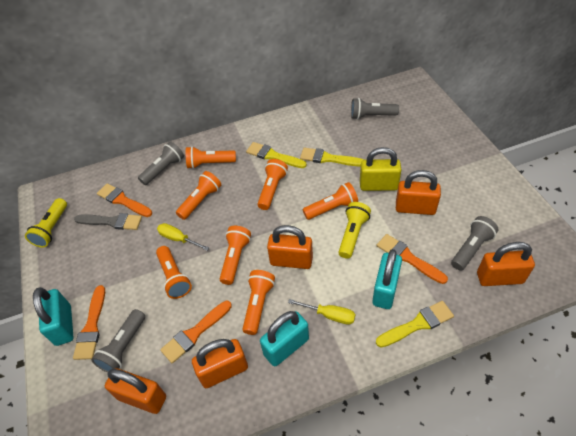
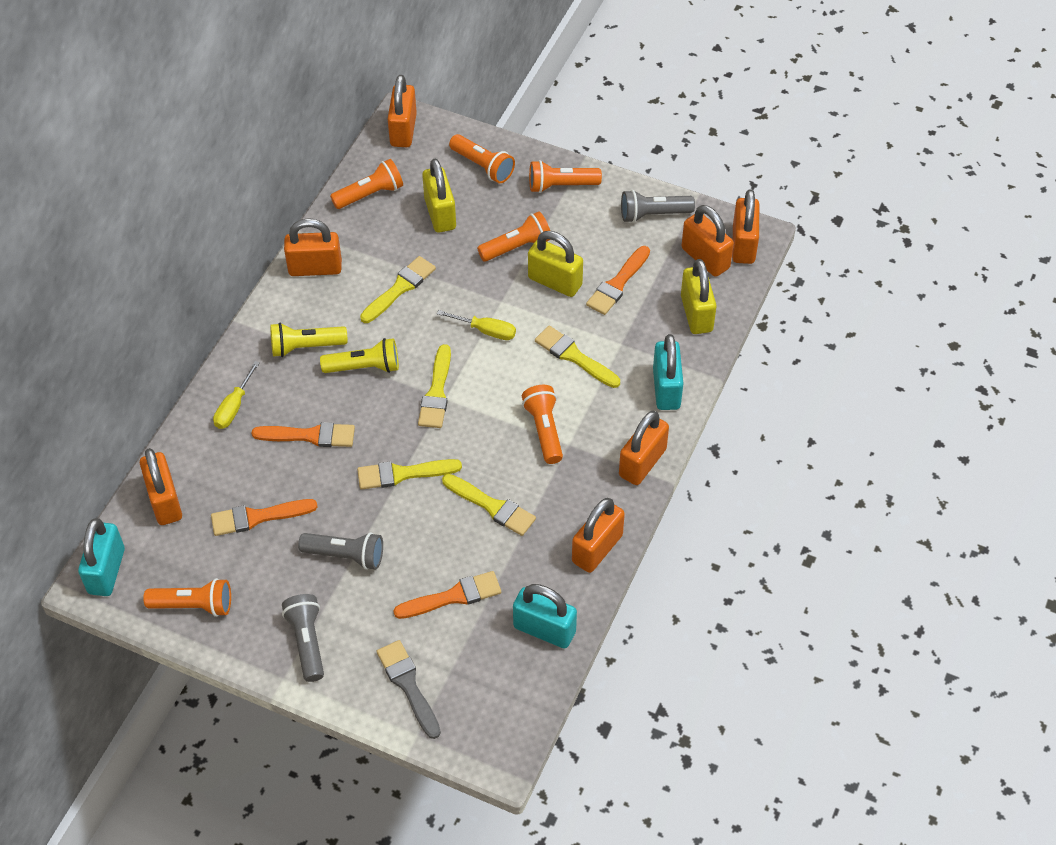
grey flashlight: [91,309,145,373] [138,141,184,185] [351,98,399,120] [451,216,499,271] = 4 -> [282,594,324,682] [298,532,383,570] [621,190,695,223] = 3
orange flashlight: [156,246,192,299] [176,171,221,220] [186,146,236,169] [220,226,251,285] [242,270,275,335] [257,159,288,210] [303,182,358,220] = 7 -> [143,578,231,617] [330,159,403,209] [449,134,515,183] [477,211,551,262] [522,385,563,464] [529,160,602,193] = 6
orange padlock: [105,368,166,414] [192,339,248,388] [267,225,313,269] [396,170,441,215] [477,242,535,286] = 5 -> [140,448,182,525] [284,218,342,276] [388,75,417,147] [572,498,625,573] [619,411,669,485] [681,205,734,277] [732,189,759,264] = 7
yellow brush: [246,142,307,168] [300,147,364,167] [376,301,454,347] = 3 -> [357,459,462,489] [360,256,436,323] [418,344,451,428] [442,474,536,536] [535,326,620,388] = 5
yellow padlock: [360,147,401,191] = 1 -> [422,159,456,233] [528,231,583,297] [681,259,717,334] = 3

